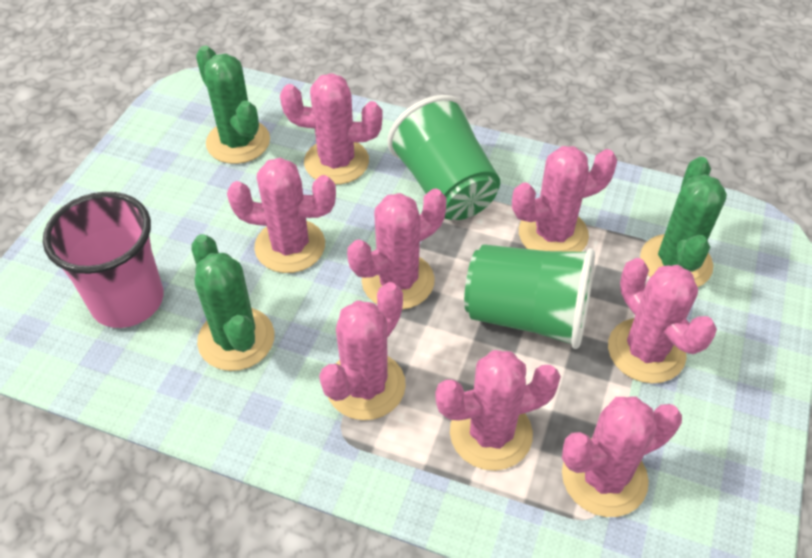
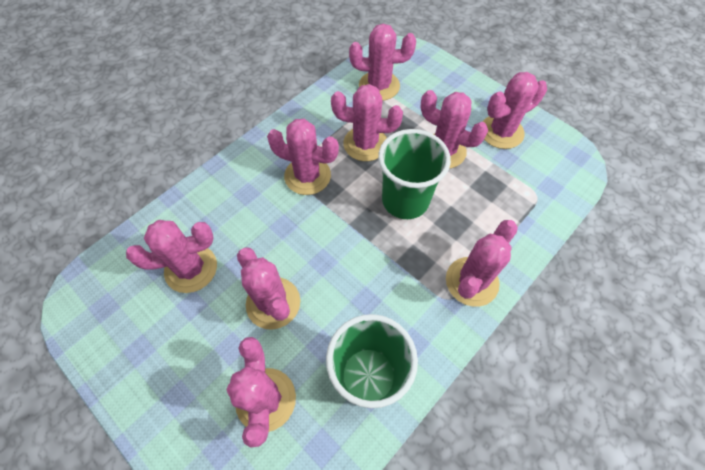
green cactus: [191,234,274,371] [196,46,270,164] [640,157,727,287] = 3 -> none = 0
pink cactus: [227,158,336,273] [280,73,383,185] [319,282,406,420] [347,188,446,310] [435,350,561,471] [512,146,617,252] [562,396,682,517] [608,258,717,383] = 8 -> [126,220,217,293] [226,337,296,447] [237,248,300,330] [267,119,339,195] [331,84,403,161] [349,24,416,101] [421,90,488,169] [446,220,518,307] [482,72,547,149] = 9
pink cup: [43,192,164,328] = 1 -> none = 0

